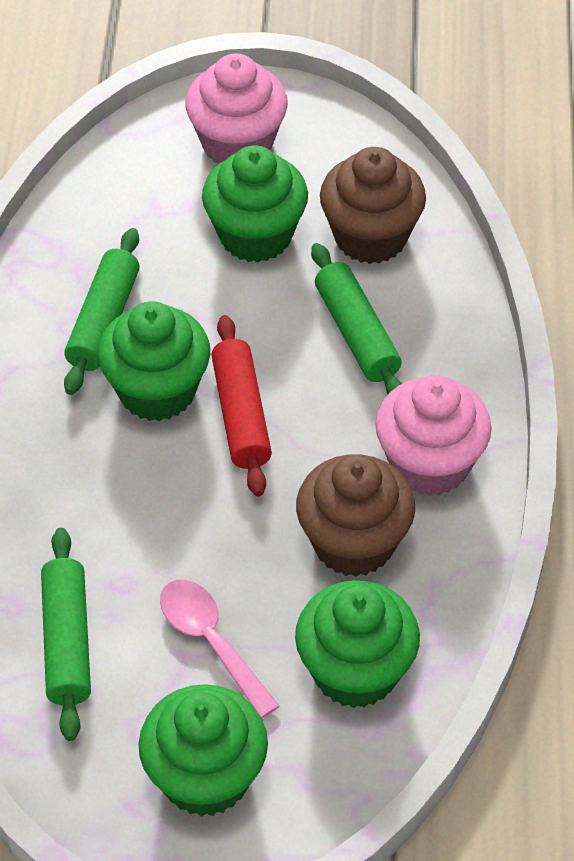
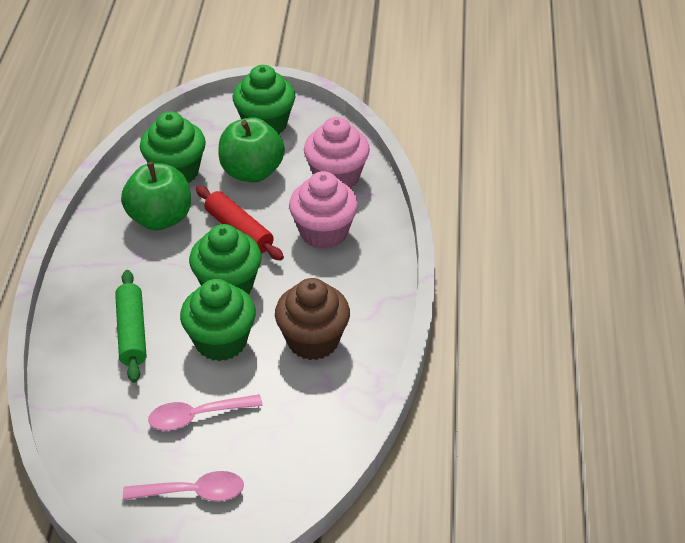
brown cupcake: [296,454,415,577] [320,147,426,264] = 2 -> [275,278,350,360] = 1
green apple: none = 0 -> [121,162,191,230] [218,117,285,183] = 2
green rolling pin: [41,528,91,741] [64,228,140,395] [311,243,402,394] = 3 -> [115,270,146,383] = 1
pink spoon: [160,580,279,718] = 1 -> [123,471,244,501] [148,394,263,431] = 2

